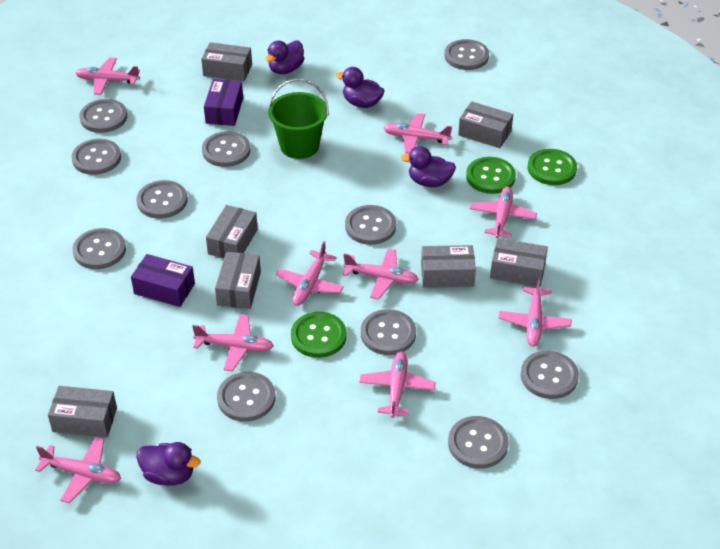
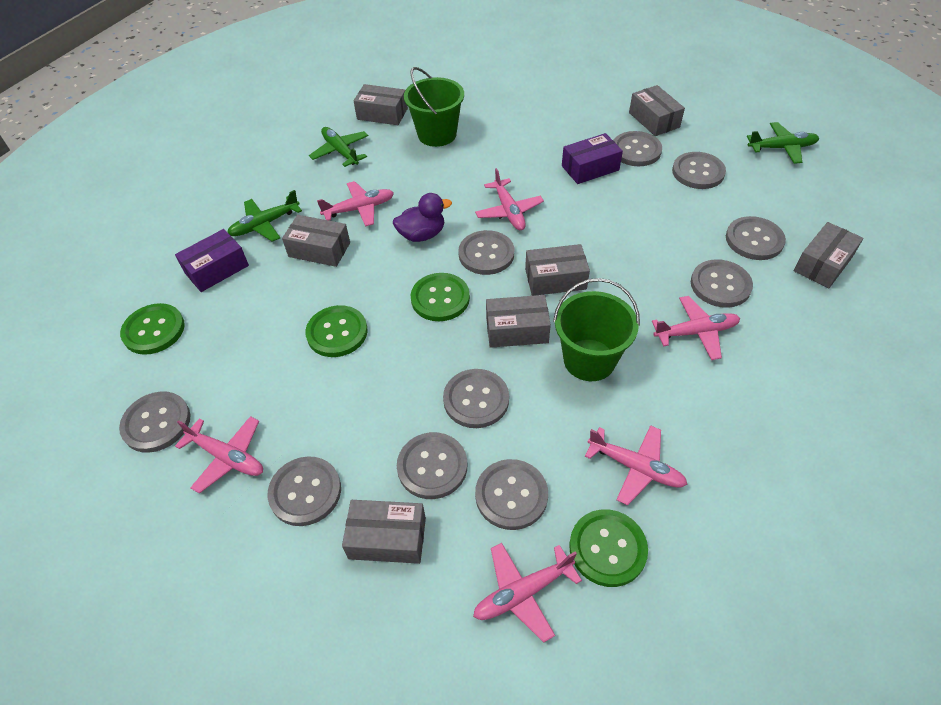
green bucket: [268,79,329,159] = 1 -> [404,67,464,147] [553,278,640,381] = 2
green button: [291,312,346,358] [466,157,516,194] [528,149,577,185] = 3 -> [120,303,185,355] [305,305,368,357] [411,273,470,321] [569,509,648,587] = 4
green plane: none = 0 -> [228,190,302,242] [309,127,368,167] [747,122,819,164] = 3
grey button: [71,139,121,175] [73,228,126,269] [80,99,127,133] [137,180,187,219] [202,131,251,167] [217,372,276,422] [345,205,396,245] [361,309,416,355] [445,39,489,70] [448,416,509,469] [521,351,579,399] = 11 -> [119,391,190,453] [267,456,341,526] [397,432,467,499] [443,369,509,428] [458,230,514,275] [475,459,548,530] [613,131,662,166] [672,152,726,189] [691,259,753,308] [726,216,786,260] = 10
pink plane: [35,437,121,503] [75,58,140,95] [192,315,274,371] [275,241,344,306] [343,249,419,300] [359,351,436,418] [384,113,452,154] [470,187,537,238] [499,276,572,346] = 9 -> [175,416,263,494] [317,181,394,227] [473,543,582,643] [475,168,544,230] [585,425,688,505] [652,296,740,360] = 6
purple duck: [136,442,201,486] [265,40,304,74] [336,67,385,108] [401,146,456,187] = 4 -> [393,193,452,242] = 1

